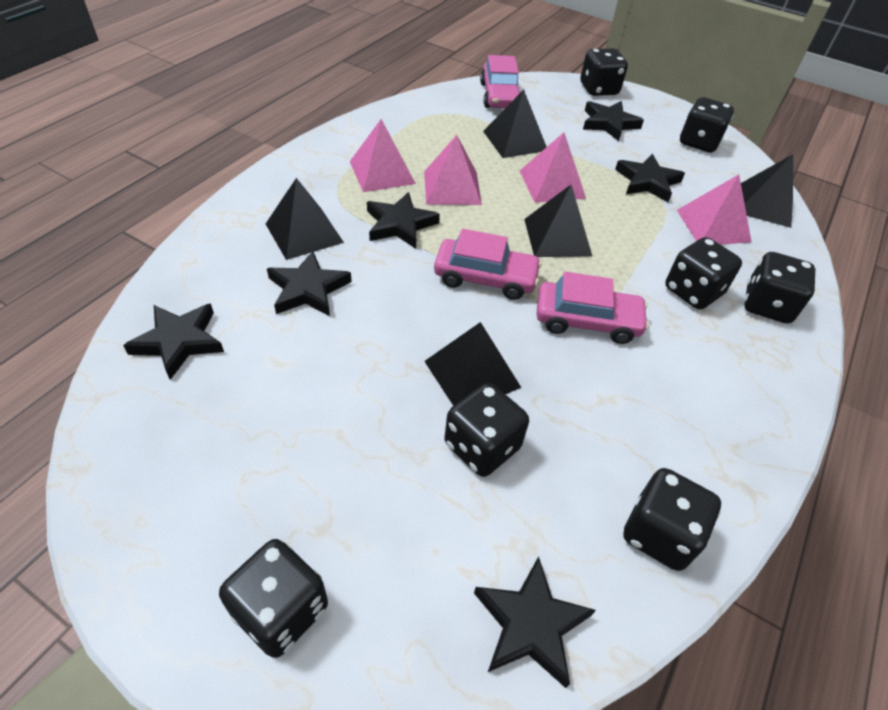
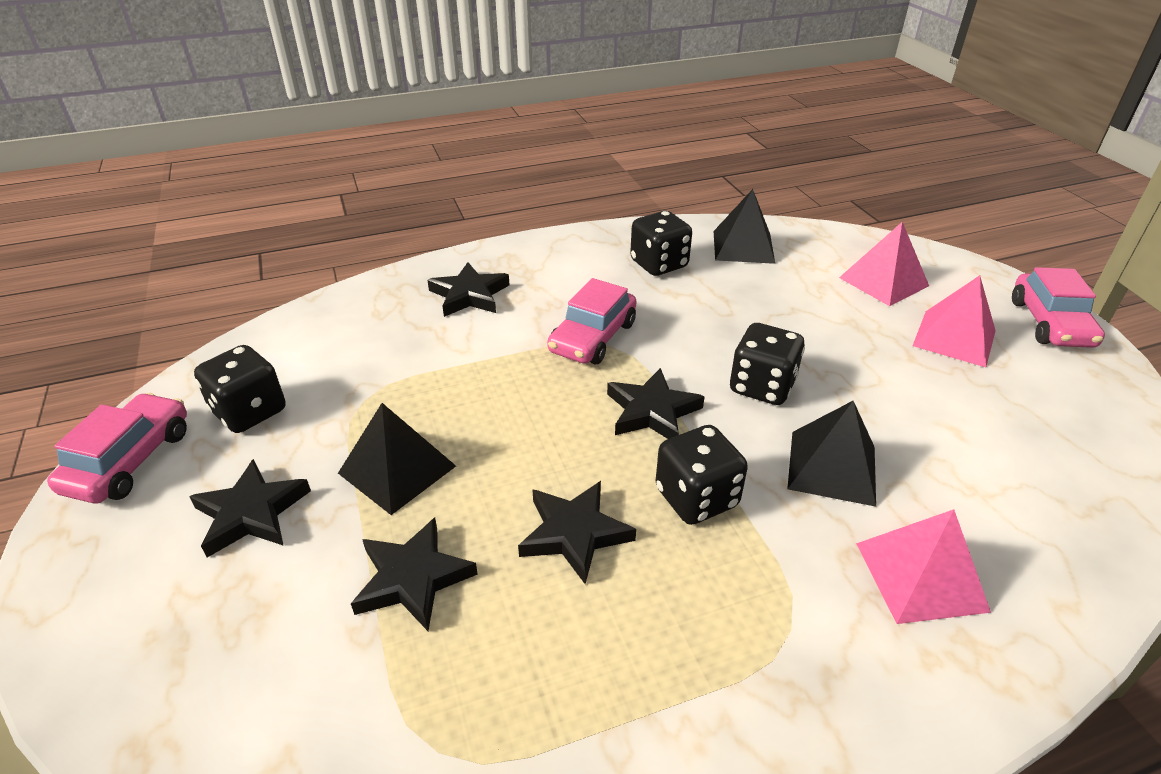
black dice: [219,539,328,658] [444,383,529,477] [581,48,628,96] [623,468,721,571] [665,237,742,310] [680,97,734,153] [744,252,815,324] = 7 -> [194,345,285,433] [630,211,692,276] [656,425,748,525] [730,323,805,405] = 4
black pyramid: [266,178,344,260] [424,322,521,406] [483,89,546,158] [524,185,592,257] [741,154,793,228] = 5 -> [338,403,456,515] [714,189,775,264] [787,401,876,507] = 3
black star: [123,304,224,380] [267,251,352,316] [367,192,440,249] [474,556,596,688] [583,101,644,141] [615,154,685,202] = 6 -> [189,459,311,557] [351,518,478,631] [427,262,510,317] [518,481,636,584] [607,368,705,439] = 5
pink pyramid: [350,119,416,192] [424,135,482,205] [520,133,586,203] [677,174,752,245] = 4 -> [839,222,929,306] [856,509,991,624] [913,275,996,367] = 3

